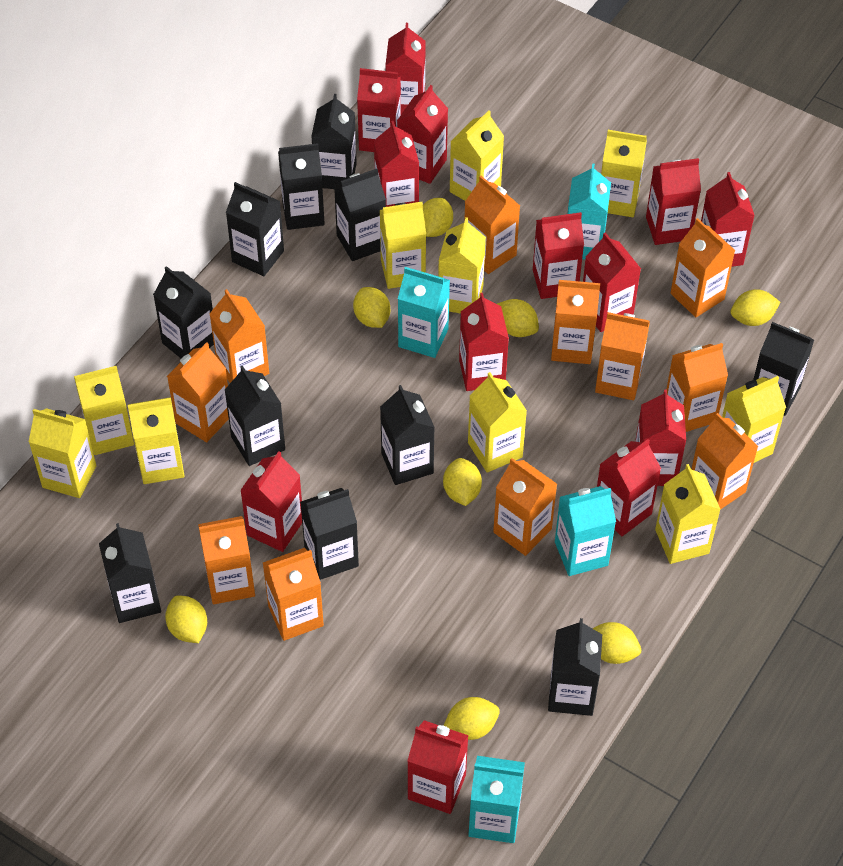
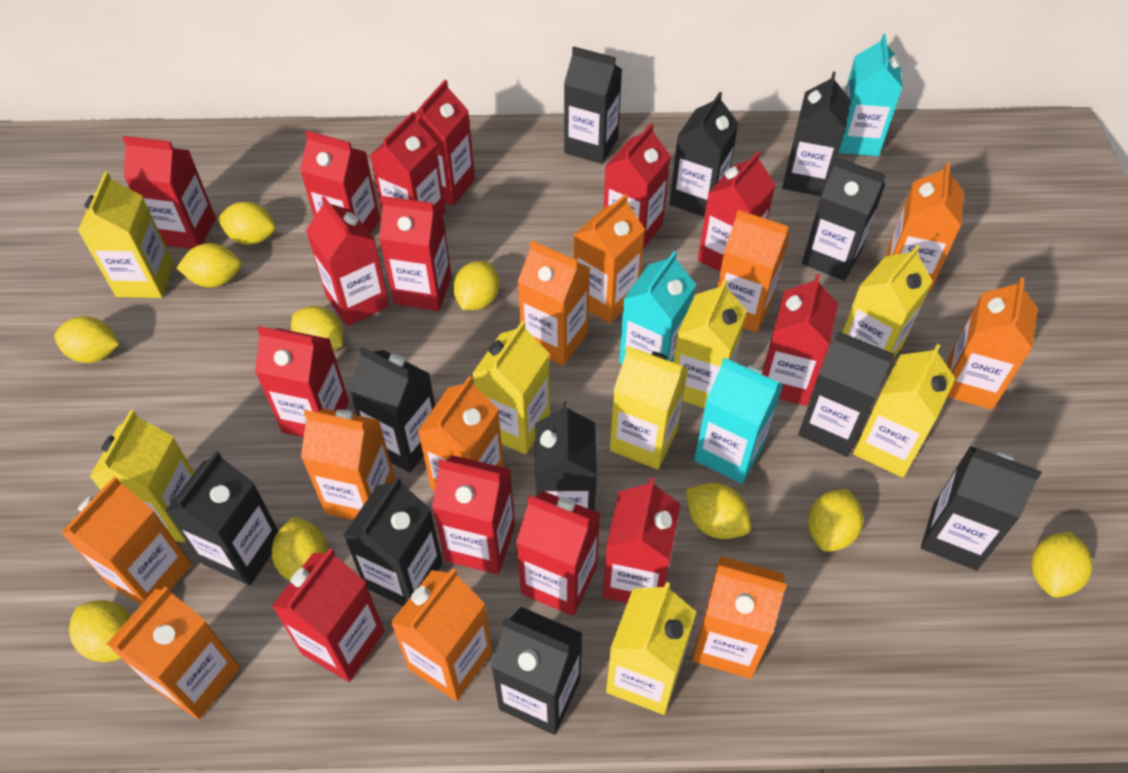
red carton: [240,451,302,552] [357,68,401,152] [374,121,419,207] [386,23,426,114] [397,85,448,184] [407,720,469,814] [459,293,509,391] [533,212,584,299] [583,232,641,332] [597,439,661,536] [635,389,686,486] [646,158,701,245] [701,172,755,267] = 13 -> [122,136,216,249] [255,326,349,437] [272,548,385,682] [300,130,380,234] [306,196,390,327] [370,112,445,215] [379,196,452,311] [415,80,475,206] [432,455,515,575] [516,491,600,616] [603,478,681,603] [604,123,671,249] [698,151,776,271] [762,274,838,406] = 14
turquoise carton: [398,267,450,358] [468,756,525,843] [555,486,616,576] [567,164,611,260] = 4 -> [619,251,696,364] [694,358,783,484] [839,34,903,156] = 3
yellow carton: [29,408,96,498] [74,366,134,455] [128,397,185,484] [380,202,426,289] [438,217,486,314] [450,110,504,201] [468,372,527,473] [601,130,647,217] [655,464,721,564] [722,376,786,463] = 10 -> [78,172,174,298] [90,410,194,542] [472,321,550,454] [606,582,696,715] [610,346,689,469] [673,279,747,408] [842,245,933,360] [853,344,955,478] = 8
yellow lemon: [165,595,207,643] [353,287,390,328] [423,198,453,237] [443,458,482,506] [443,697,500,740] [497,299,539,337] [592,622,641,664] [730,289,780,326] = 8 -> [54,316,119,363] [69,600,131,662] [177,243,241,288] [217,202,276,245] [272,516,328,581] [291,306,343,351] [453,261,499,310] [686,483,751,539] [808,489,863,552] [1031,531,1093,597] = 10

